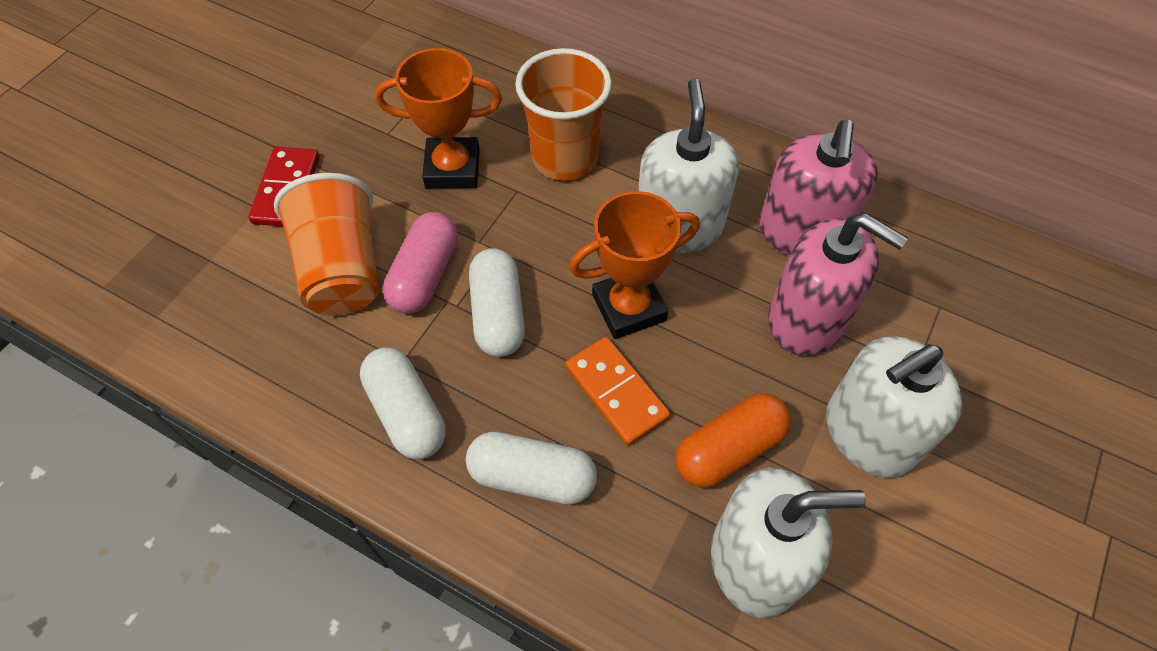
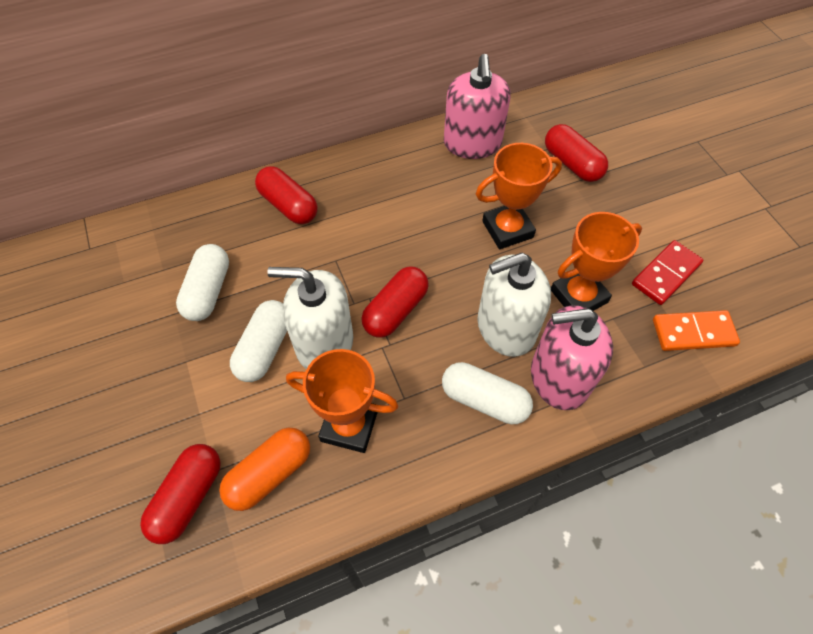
orange cup: [274,173,379,316] [515,48,612,181] = 2 -> none = 0
orange trophy: [375,48,502,189] [569,191,700,339] = 2 -> [286,349,398,453] [476,143,562,249] [551,212,642,311] = 3
pink capsule: [383,212,458,314] = 1 -> none = 0
red capsule: none = 0 -> [140,444,221,544] [255,166,317,224] [362,266,429,338] [545,124,608,182] = 4
white soap dispenser: [638,78,739,253] [711,467,866,618] [826,336,962,478] = 3 -> [267,267,353,369] [477,253,551,357] = 2

